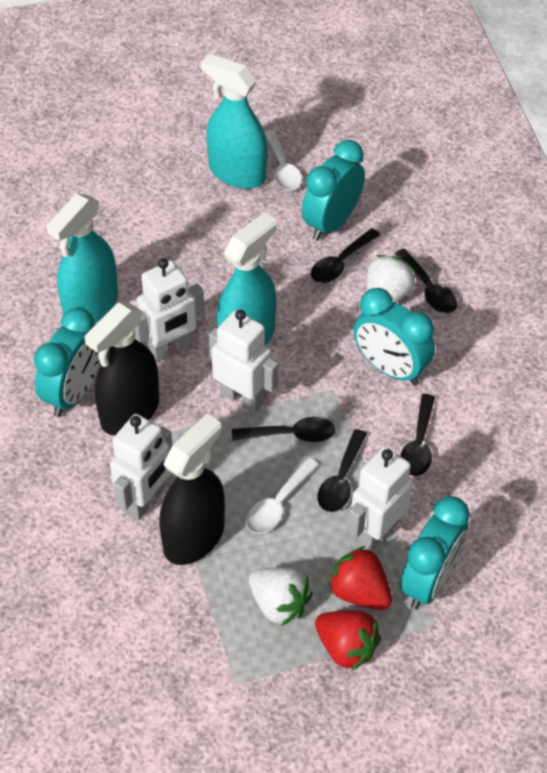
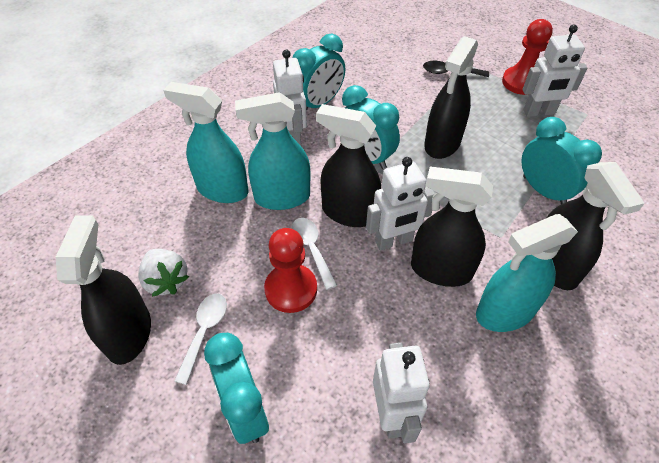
black spoon: [232,417,335,442] [311,228,380,283] [318,429,367,512] [395,249,457,313] [400,394,435,476] = 5 -> [423,61,489,77] = 1
black spray bottle: [85,303,159,435] [159,414,225,565] = 2 -> [56,216,151,365] [316,104,381,227] [411,167,493,287] [424,36,478,159] [547,162,645,290] = 5
red pawn: none = 0 -> [264,228,317,313] [502,19,553,95] = 2
red strawberry: [315,610,381,671] [328,546,392,610] = 2 -> none = 0
white strawberry: [249,567,312,626] [367,255,415,303] = 2 -> [138,249,189,297] = 1

